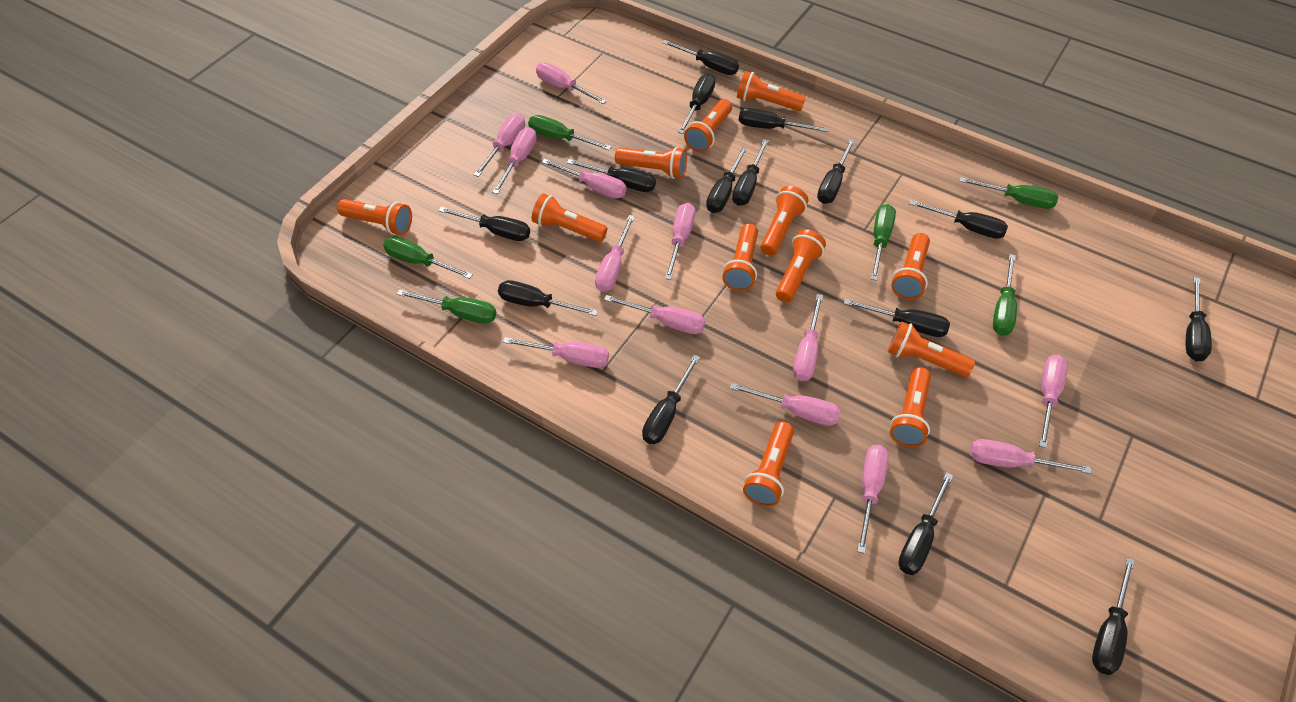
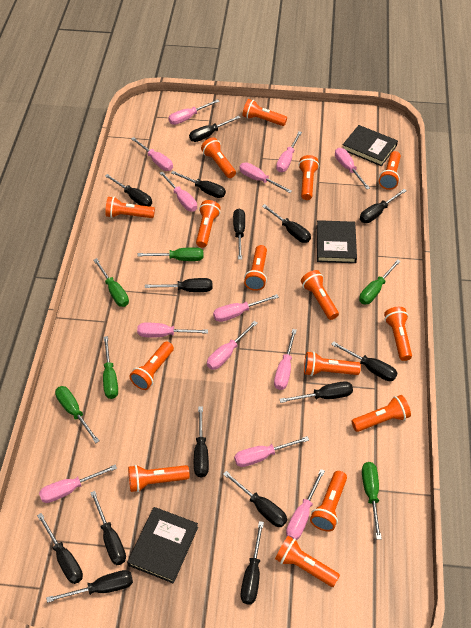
black book: none = 0 -> [127,507,198,584] [317,220,357,263] [343,125,398,166] = 3
orange flashlight: [337,199,412,235] [532,193,608,242] [615,147,687,179] [684,99,732,152] [722,223,758,291] [737,71,806,111] [743,422,794,506] [760,186,809,256] [776,229,826,302] [888,321,975,377] [890,367,931,447] [891,233,930,300] = 12 -> [105,197,155,218] [128,465,190,492] [129,341,174,390] [196,200,221,247] [201,137,236,178] [242,99,287,126] [244,245,267,291] [275,536,340,587] [298,155,319,200] [301,270,339,320] [304,351,361,376] [310,471,347,532] [351,395,411,432] [379,151,401,190] [384,307,412,361] = 15

